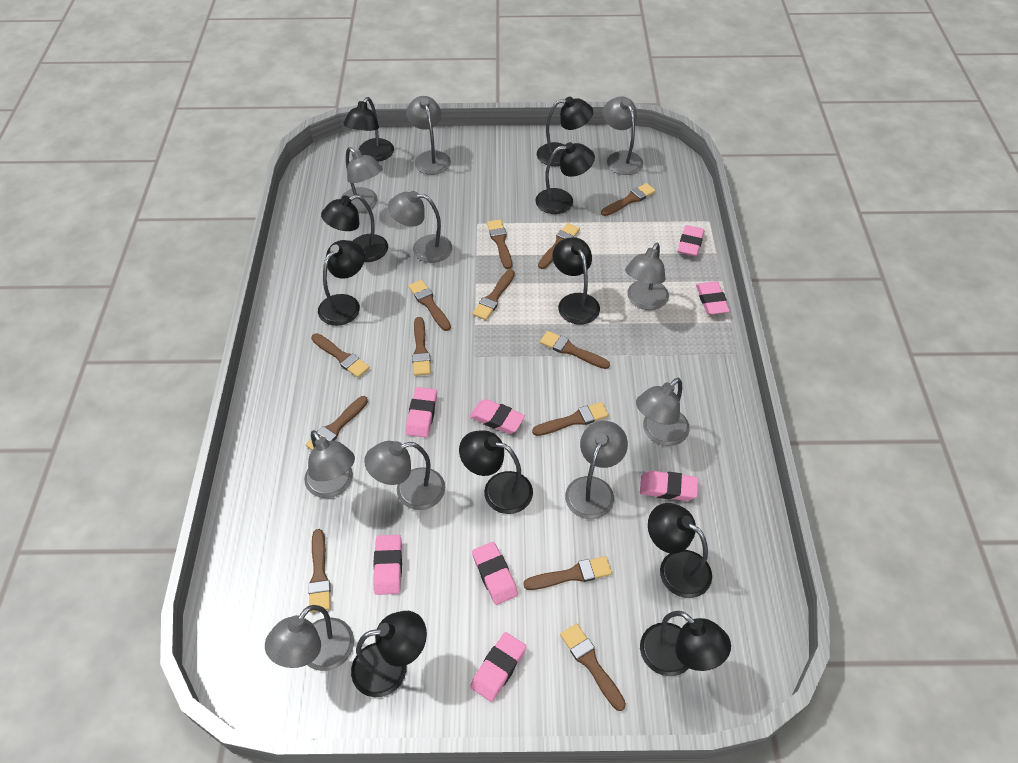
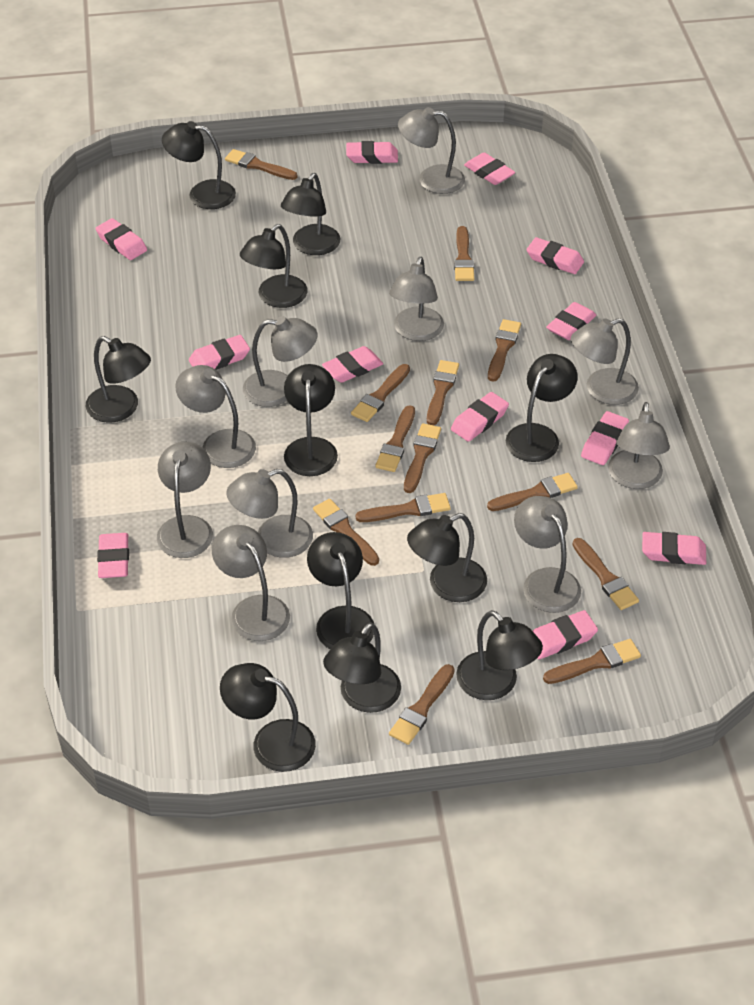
black lamp: [318,240,365,326] [321,195,388,262] [343,97,394,162] [351,611,427,697] [459,431,533,514] [536,142,595,214] [537,97,593,166] [553,237,600,324] [640,611,731,676] [648,503,712,598] = 10 -> [86,336,151,423] [162,121,236,209] [220,663,316,772] [240,224,308,308] [281,173,340,255] [284,364,338,476] [307,532,374,649] [323,622,401,713] [407,513,487,602] [456,610,543,700] [506,354,578,462] = 11
pink eraser: [373,535,402,595] [406,387,437,437] [470,399,525,434] [470,632,526,702] [472,542,518,605] [640,471,698,501] [678,225,705,256] [696,281,730,315] = 8 -> [95,218,147,260] [97,533,129,578] [189,335,250,370] [322,346,383,383] [346,141,398,164] [451,392,509,442] [464,152,515,185] [526,237,584,274] [533,610,598,659] [546,302,596,340] [581,411,629,465] [642,532,706,565] = 12

